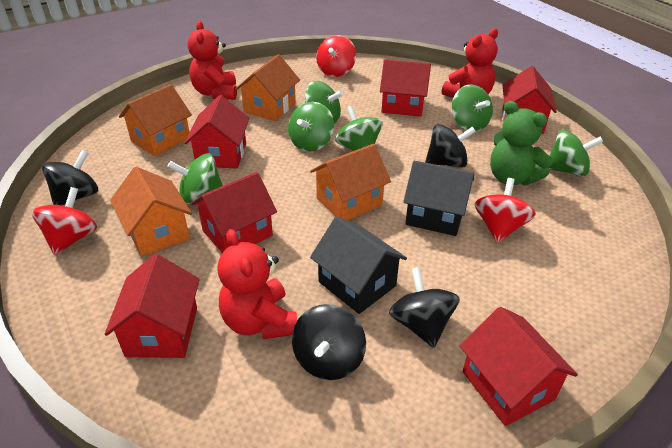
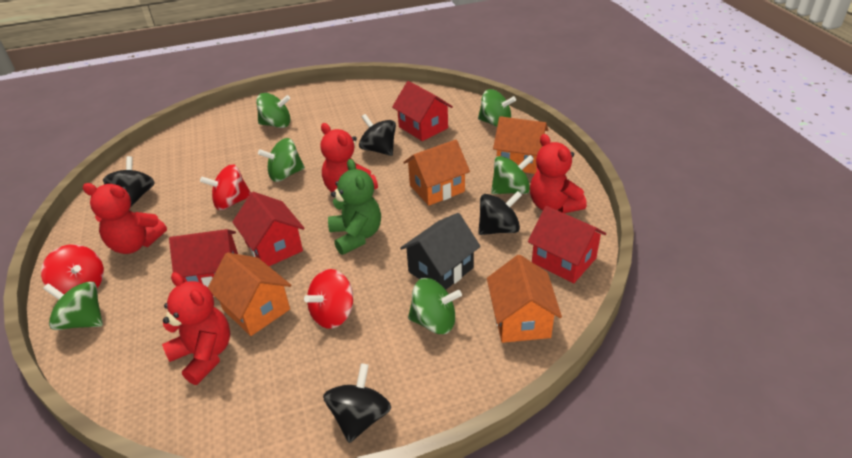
black house: [310,216,407,314] [403,161,474,236] = 2 -> [400,213,481,289] = 1
red house: [105,254,200,358] [185,95,249,169] [191,172,277,253] [380,59,431,117] [460,307,578,426] [502,66,557,134] = 6 -> [169,229,238,287] [233,192,304,266] [392,81,453,141] [528,206,606,283] = 4
red teddy bear: [188,21,237,100] [217,229,298,339] [441,28,498,98] = 3 -> [83,183,167,254] [162,272,230,385] [320,123,378,192] [530,134,587,213] = 4

